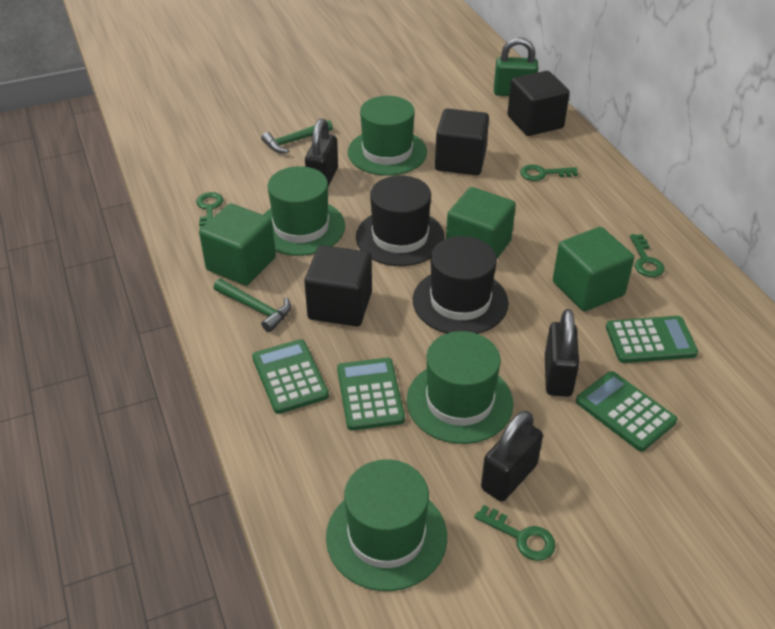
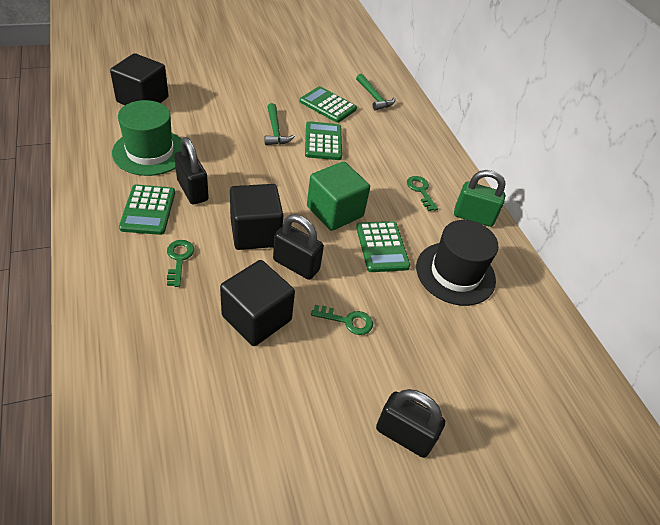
black hat: [356,176,445,266] [413,236,509,334] = 2 -> [416,220,498,306] = 1
green cube: [199,203,276,286] [446,187,516,259] [553,227,634,311] = 3 -> [307,161,370,231] = 1
green hat: [264,166,345,256] [326,459,447,591] [348,96,427,176] [407,331,514,444] = 4 -> [112,100,182,176] = 1
green key: [196,192,223,229] [474,505,556,561] [520,164,578,181] [630,234,665,277] = 4 -> [167,240,194,287] [311,305,373,335] [407,176,438,211] = 3

